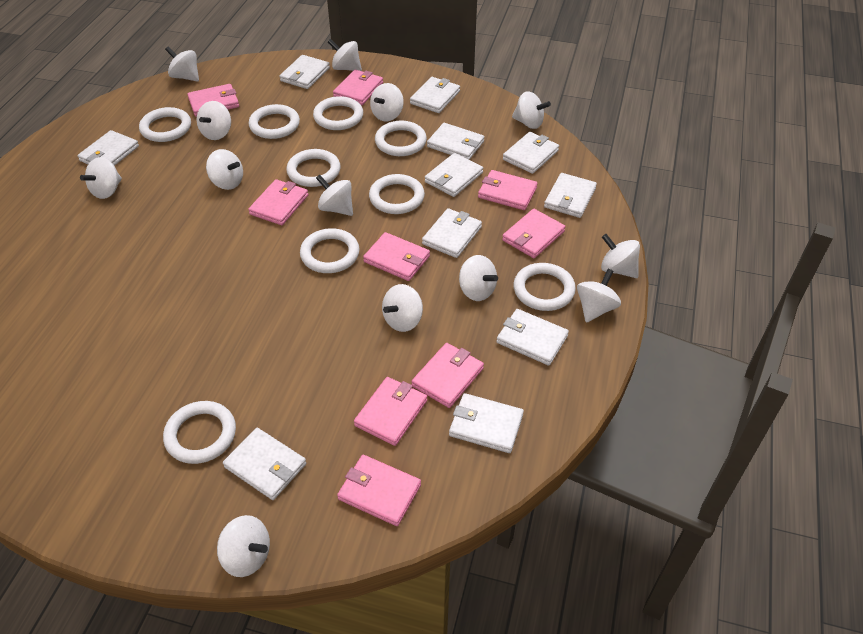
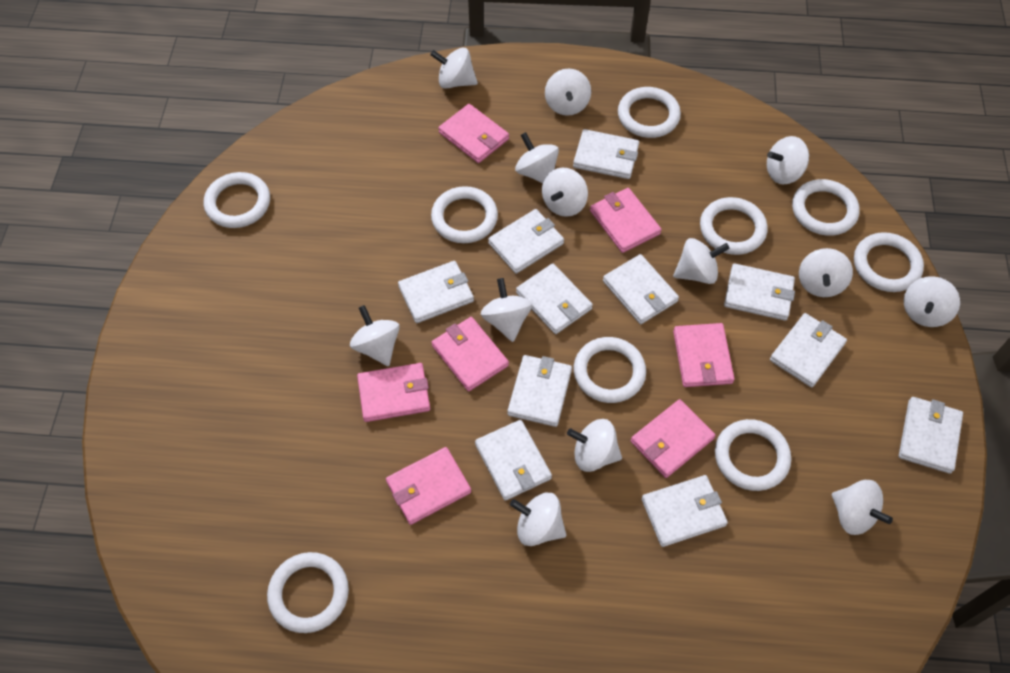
pink wallet: [187,84,239,117] [248,179,308,225] [333,70,383,105] [337,455,421,526] [354,377,427,446] [363,232,430,281] [411,343,484,408] [478,170,538,210] [502,209,565,258] = 9 -> [357,363,430,422] [386,447,471,525] [432,317,509,391] [438,104,509,163] [590,188,662,253] [631,399,715,478] [673,323,735,387] = 7

